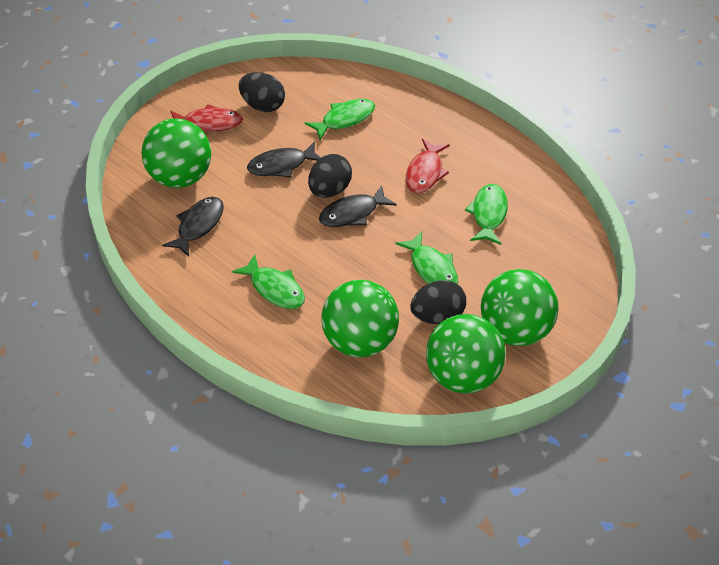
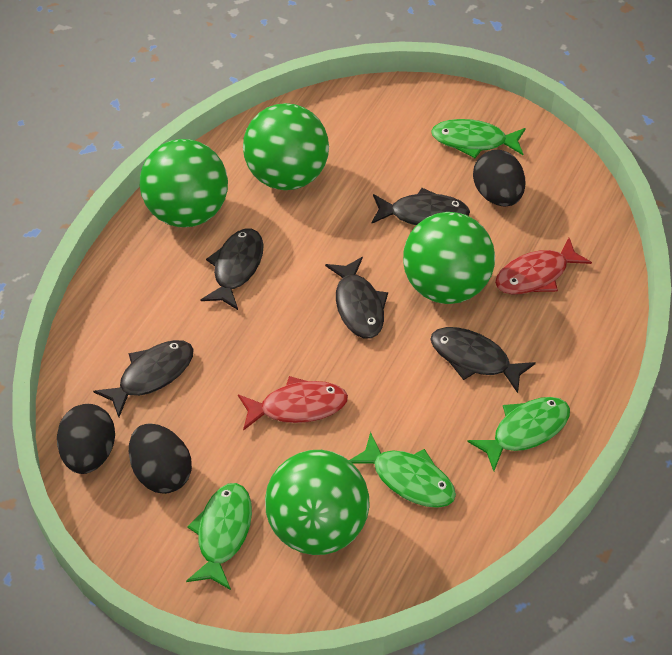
black fish: [162,197,224,257] [247,141,321,177] [319,185,397,227] = 3 -> [93,340,194,417] [201,229,263,310] [325,257,388,339] [371,188,470,226] [430,327,536,393] = 5

